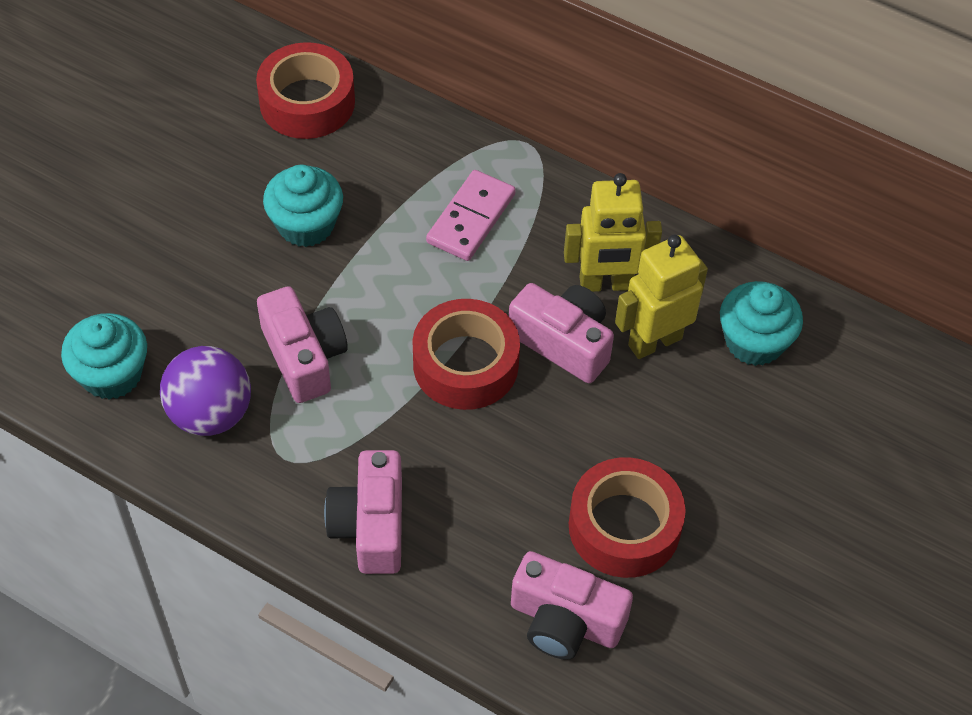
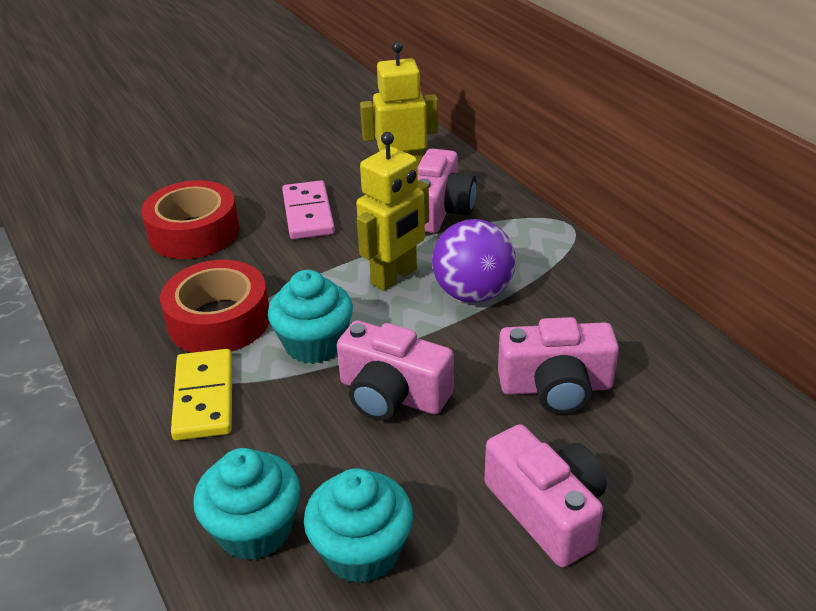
red tape: [256,42,355,139] [413,299,520,410] [569,457,686,578] = 3 -> [141,180,239,259] [160,260,269,353] = 2
yellow domino: none = 0 -> [171,349,232,441] = 1

